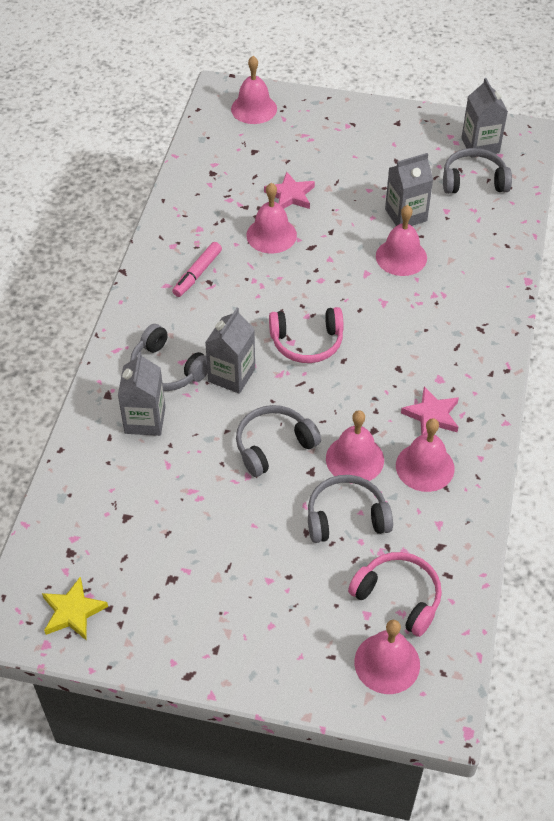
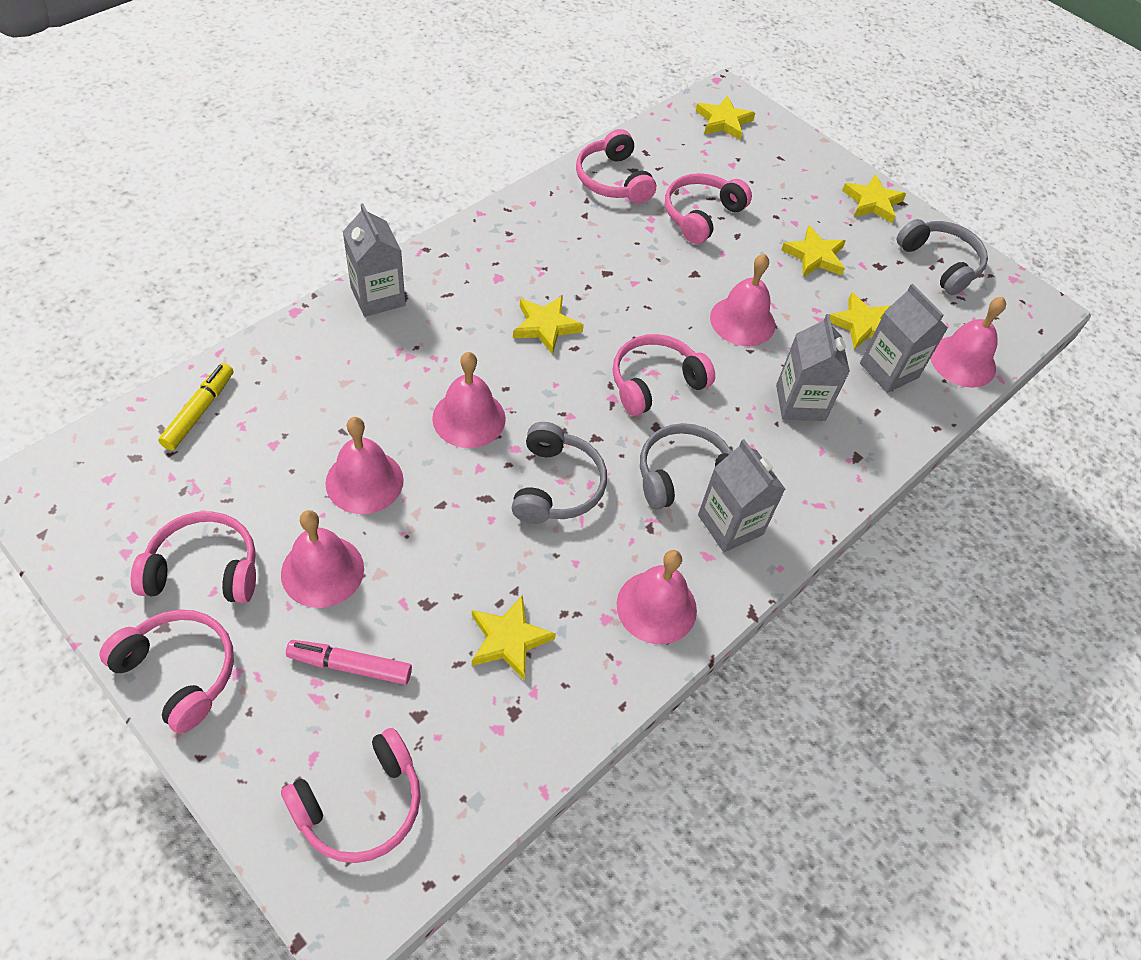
grey headphones: [130,324,208,391] [236,405,321,477] [308,475,393,543] [443,148,512,194] = 4 -> [512,422,607,524] [640,423,733,510] [897,219,988,295] = 3
pink headphones: [269,307,343,363] [348,552,442,637] = 2 -> [99,609,234,734] [131,511,256,603] [281,728,421,863] [576,129,656,203] [613,334,715,416] [665,173,752,244] = 6
pink star: [264,172,315,209] [401,386,459,435] = 2 -> none = 0
yellow marker: none = 0 -> [158,363,234,450] = 1
yellow star: [42,577,108,641] = 1 -> [472,595,556,681] [513,295,584,355] [696,96,755,140] [781,226,846,277] [829,292,891,350] [842,174,906,223] = 6

